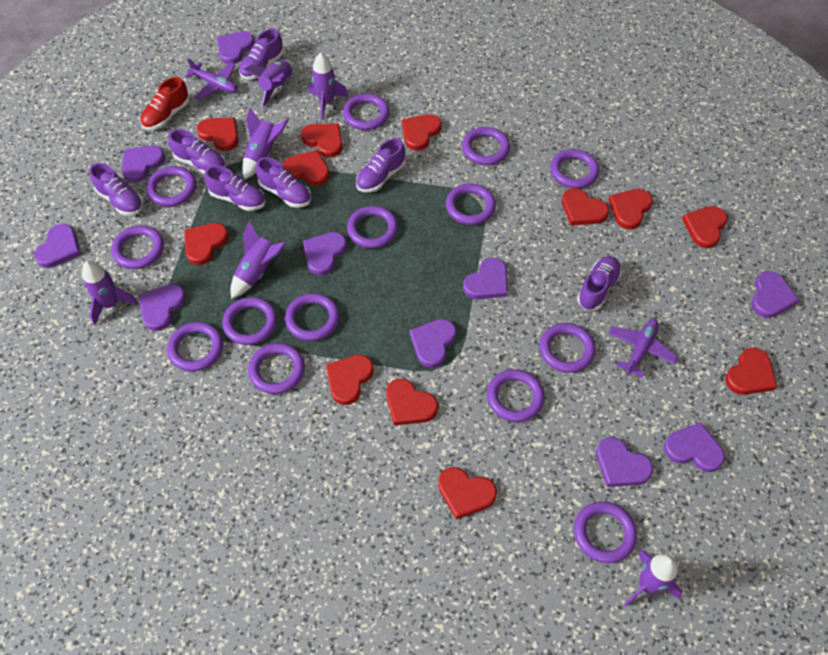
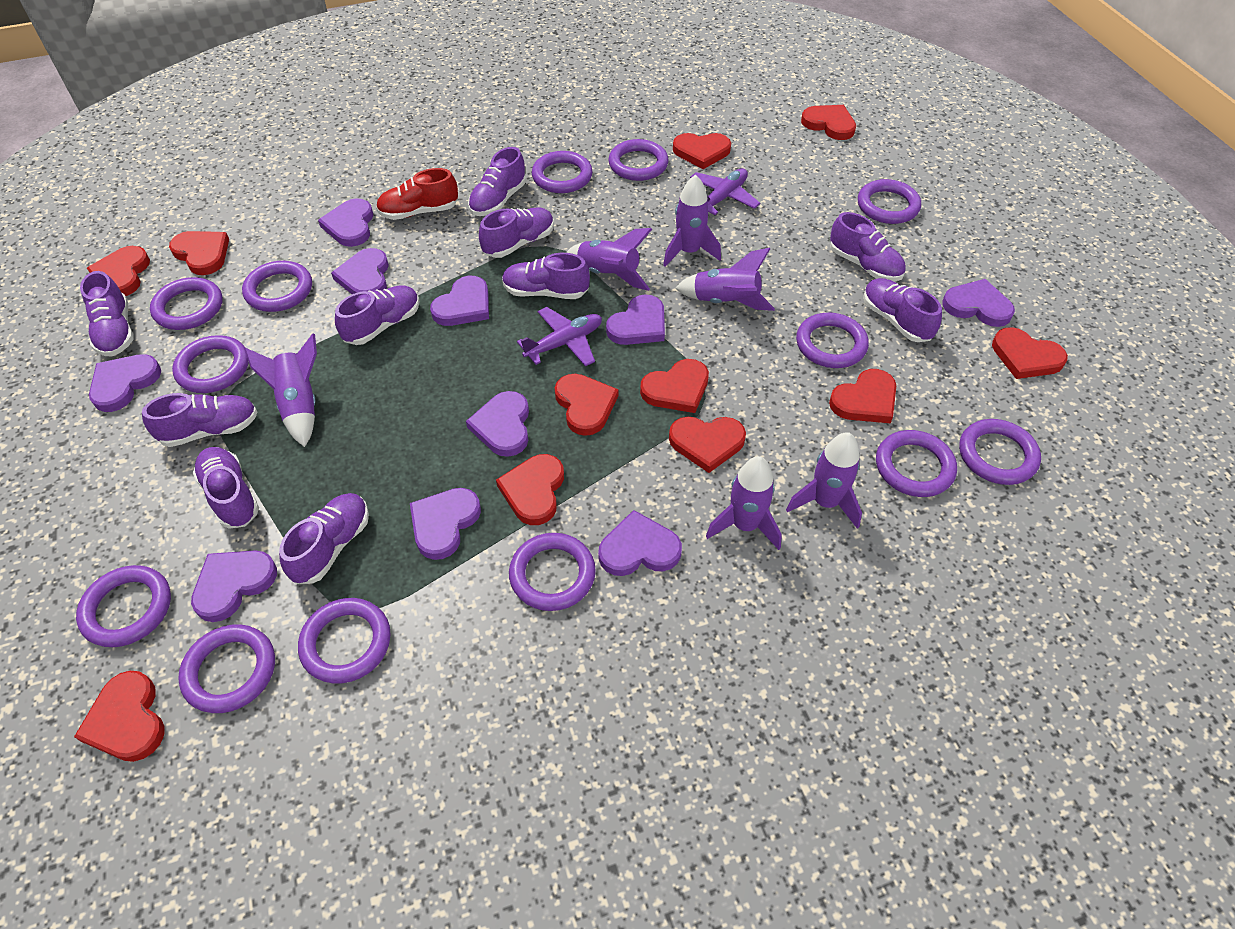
purple ring: [111,225,164,269] [146,166,196,207] [167,322,223,372] [222,297,277,345] [248,343,305,394] [285,293,340,341] [343,94,390,130] [347,206,398,248] [446,183,496,225] [462,127,510,165] [487,369,545,422] [539,323,595,373] [550,149,599,189] [574,501,637,563] = 14 -> [76,565,171,647] [150,277,222,330] [172,335,249,393] [178,624,275,713] [242,261,312,312] [298,598,390,684] [509,533,596,611] [532,151,592,193] [608,139,669,181] [796,313,869,368] [858,179,921,224] [876,430,957,497] [959,419,1041,485] = 13
purple shoe: [89,163,143,216] [168,129,226,174] [204,165,266,211] [239,29,284,80] [256,157,311,208] [356,138,405,192] [577,256,622,311] = 7 -> [80,271,134,356] [142,393,258,447] [193,447,259,529] [279,493,369,584] [335,285,420,345] [468,147,527,216] [479,207,554,258] [502,253,590,299] [830,212,906,281] [863,278,942,342] = 10
red heart: [185,223,229,265] [196,117,239,151] [283,150,330,186] [301,124,343,158] [326,355,374,405] [386,379,438,426] [402,114,441,151] [438,467,497,520] [562,188,609,226] [608,189,653,229] [682,206,728,248] [725,347,777,395] = 12 -> [74,671,165,762] [87,246,150,296] [169,231,229,275] [496,454,564,525] [555,374,618,436] [640,359,709,413] [669,417,746,473] [673,133,731,169] [801,105,856,140] [829,369,896,423] [992,327,1068,379] = 11

